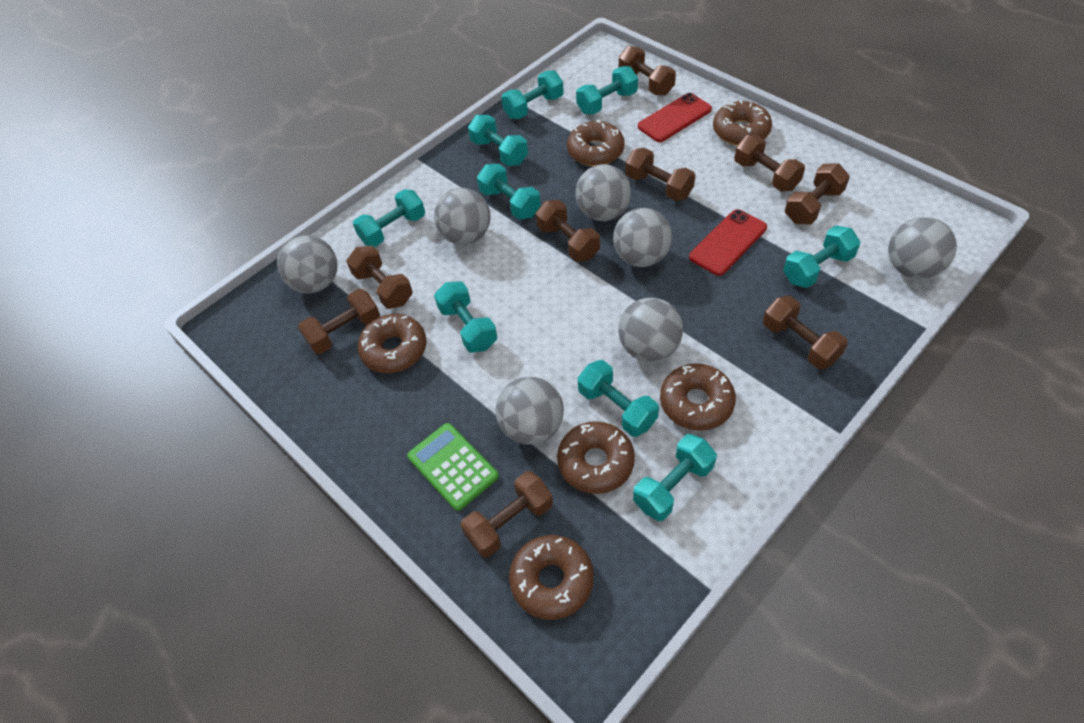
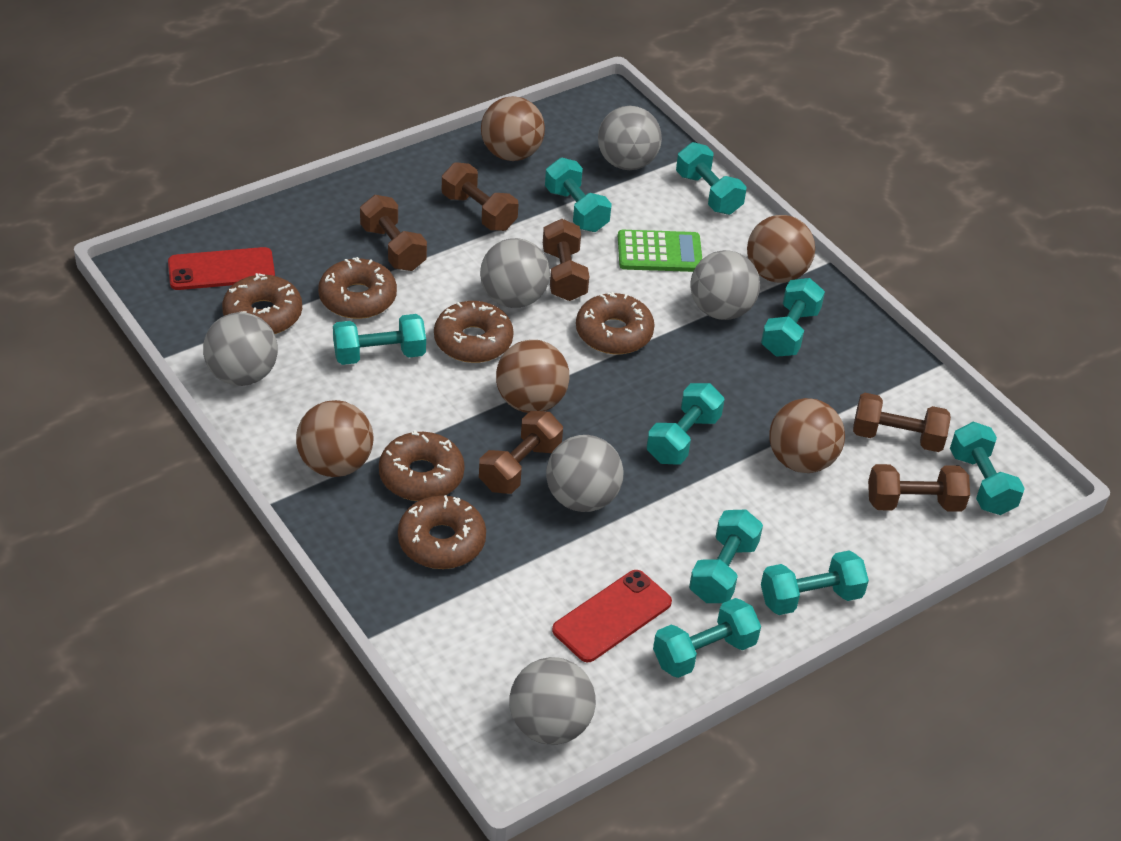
brown ball: none = 0 -> [296,400,373,477] [481,96,545,161] [496,340,569,413] [747,215,815,283] [769,398,845,473] = 5
brown dumbbell: [298,289,380,354] [346,245,413,309] [460,471,553,557] [536,200,600,262] [619,46,676,96] [625,148,695,201] [734,135,805,192] [763,296,848,369] [785,163,850,224] = 9 -> [360,195,427,271] [442,162,518,231] [479,411,563,494] [543,219,589,301] [853,393,951,452] [868,464,970,512] = 6
grey ball: [277,235,338,294] [434,188,491,245] [496,376,564,445] [575,164,631,221] [613,208,672,267] [619,298,683,362] [888,217,957,279] = 7 -> [203,312,278,386] [480,238,550,308] [509,657,596,745] [546,435,624,512] [598,106,662,170] [690,250,760,320] = 6

